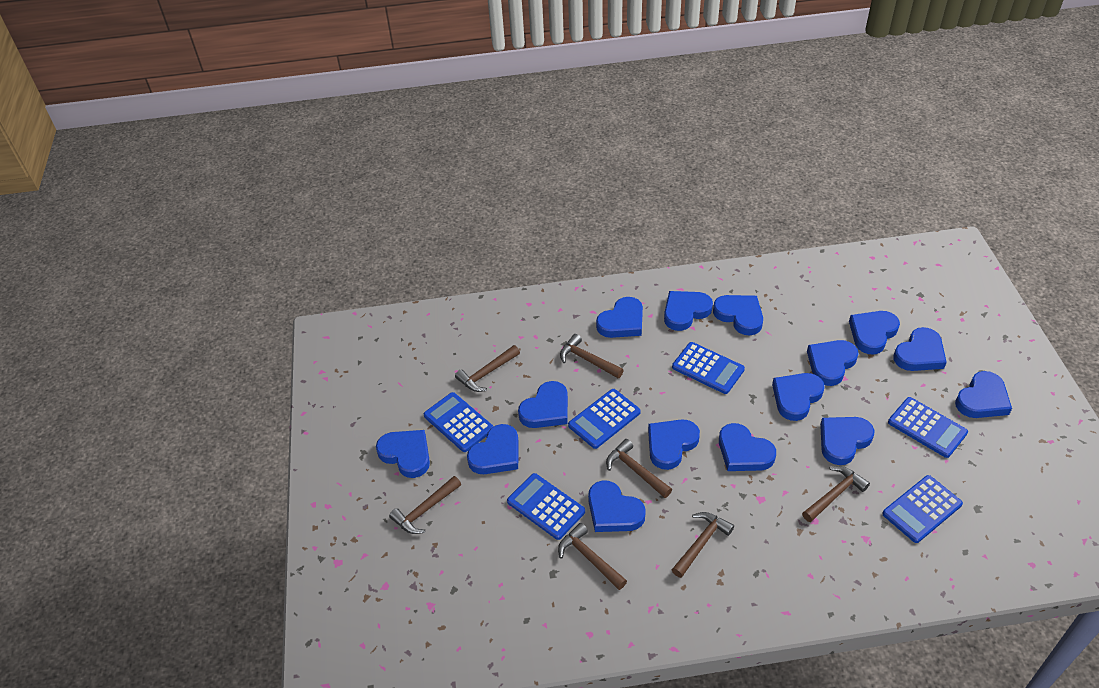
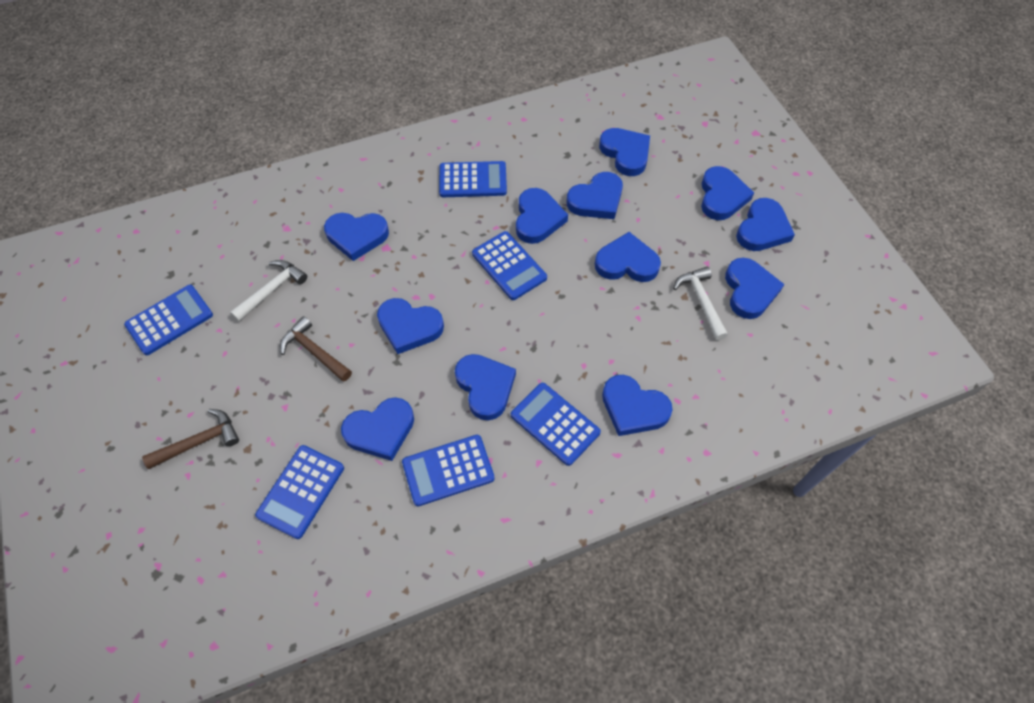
blue heart: [376,430,430,478] [467,424,519,474] [518,381,568,428] [588,480,646,532] [596,297,643,338] [648,419,700,470] [664,291,713,331] [713,295,763,335] [719,423,776,471] [772,373,825,421] [807,340,858,386] [820,417,874,465] [849,311,900,355] [893,327,947,371] [955,371,1012,418] = 15 -> [324,213,389,261] [341,397,414,461] [377,298,444,354] [455,354,516,421] [516,188,568,244] [567,172,623,219] [595,232,661,282] [599,128,650,176] [602,375,673,436] [701,166,754,220] [725,258,784,319] [736,198,795,251] = 12
brown hammer: [389,476,461,534] [455,345,520,392] [558,523,627,590] [560,334,624,378] [606,439,672,498] [672,512,734,578] [802,466,870,522] = 7 -> [142,409,239,469] [280,316,352,382] = 2
white hammer: none = 0 -> [230,260,307,322] [673,267,728,341] = 2

